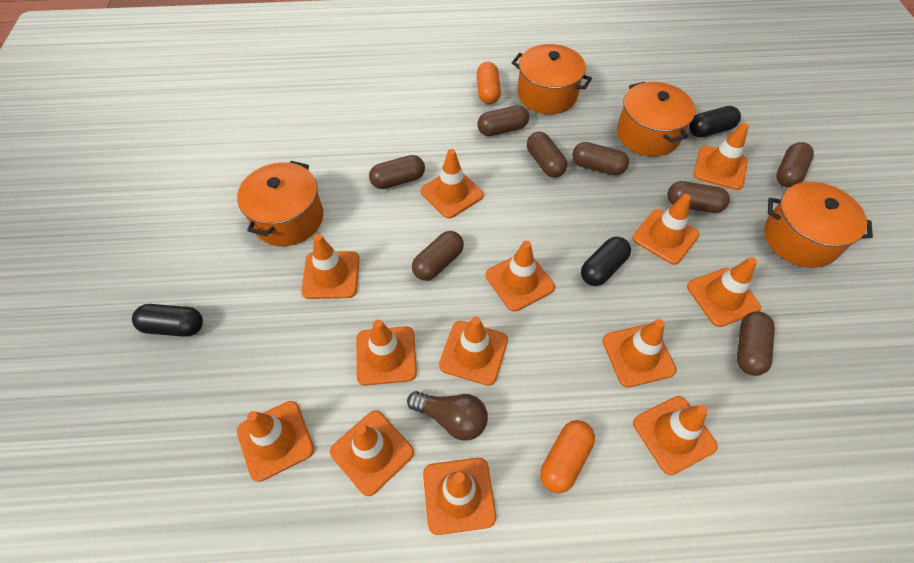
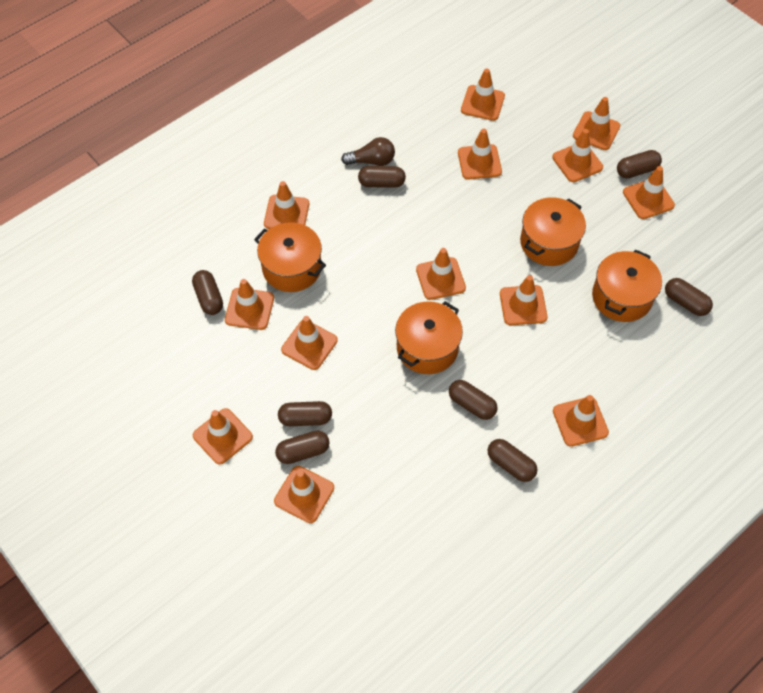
black capsule: [132,304,203,337] [581,237,631,286] [689,106,741,137] = 3 -> none = 0
orange capsule: [477,62,501,104] [540,420,595,494] = 2 -> none = 0

